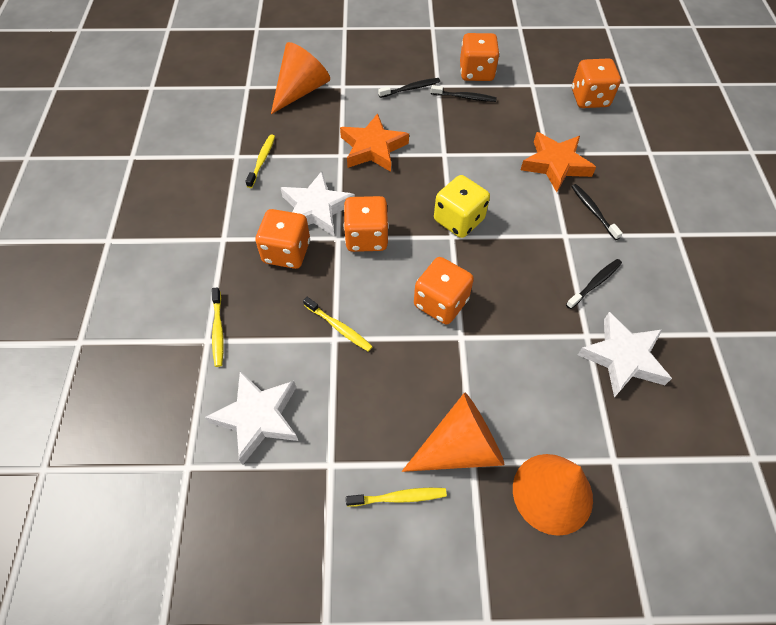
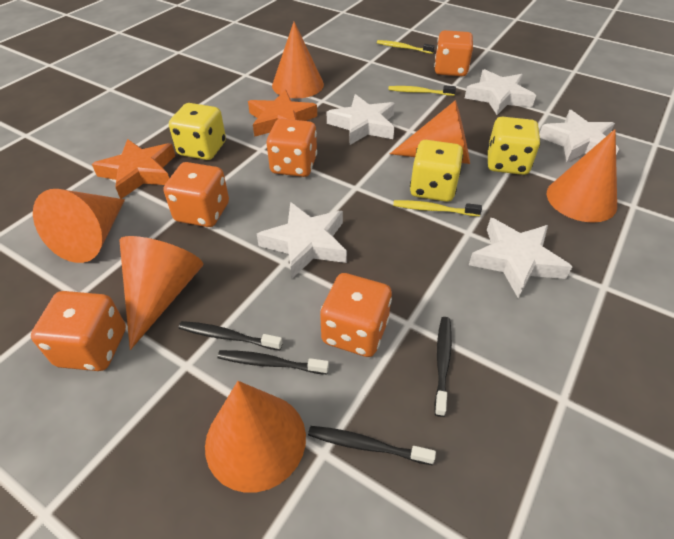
orange cone: [271,42,330,114] [402,392,505,472] [513,454,593,536] = 3 -> [33,189,125,263] [119,236,203,350] [205,381,306,493] [272,22,324,98] [390,100,470,164] [547,129,617,223] = 6
white star: [205,371,298,465] [280,171,355,236] [578,312,672,397] = 3 -> [257,202,347,278] [327,94,395,145] [465,69,536,115] [469,218,572,298] [539,110,619,162] = 5
yellow dice: [434,175,490,238] = 1 -> [169,103,226,160] [410,140,463,202] [487,117,540,175] = 3
yellow toothbrush: [212,287,224,367] [245,135,275,188] [303,297,373,352] [346,488,447,507] = 4 -> [377,40,435,54] [388,85,456,96] [393,200,482,216] = 3

